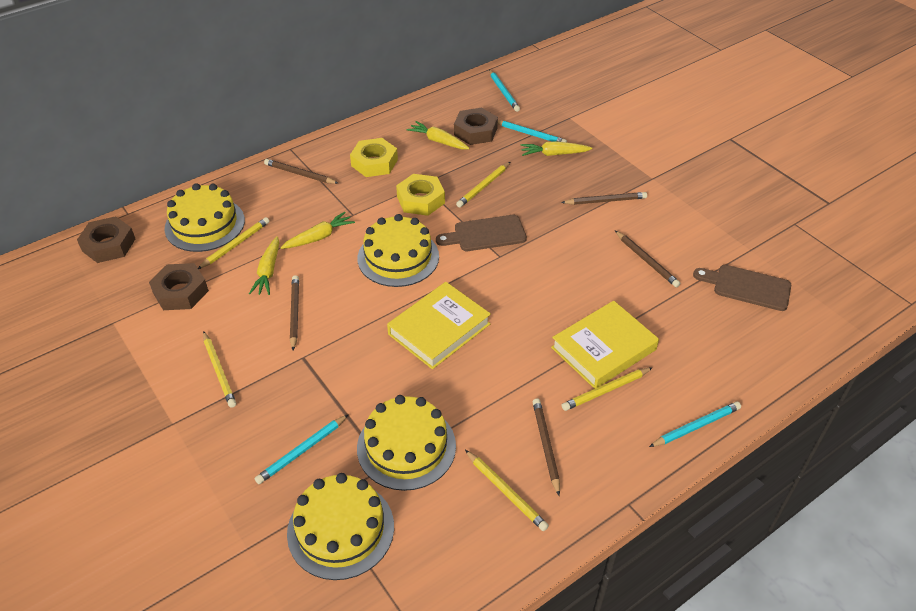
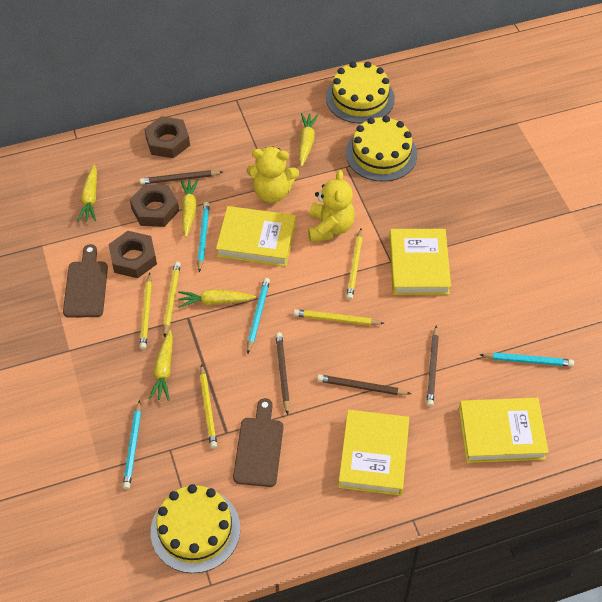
brown pencil: [264,159,338,184] [290,275,299,351] [533,398,560,496] [561,192,647,205] [615,231,680,287] = 5 -> [140,170,222,185] [275,332,290,415] [317,374,411,395] [426,325,439,407] = 4
yellow book: [387,282,491,369] [551,301,659,389] = 2 -> [216,206,296,267] [338,410,409,496] [389,229,451,295] [459,398,549,463] = 4
yellow cake: [164,183,245,252] [287,473,394,580] [357,395,456,491] [358,214,439,287] = 4 -> [151,484,240,573] [326,61,395,124] [346,116,417,182] = 3
yellow carrot: [249,236,279,295] [280,212,355,249] [406,121,470,149] [521,141,592,156] = 4 -> [77,164,97,221] [149,330,173,401] [178,289,256,308] [181,179,199,237] [299,113,318,167] = 5
yellow nut: [350,138,398,177] [396,174,445,216] = 2 -> none = 0
yellow teddy bear: none = 0 -> [247,147,299,203] [308,170,355,242] = 2

